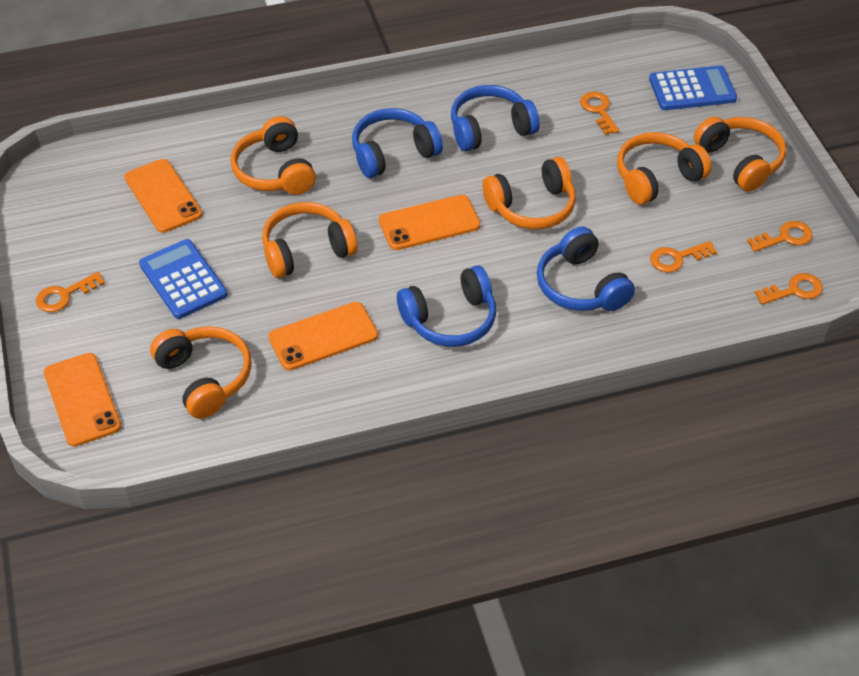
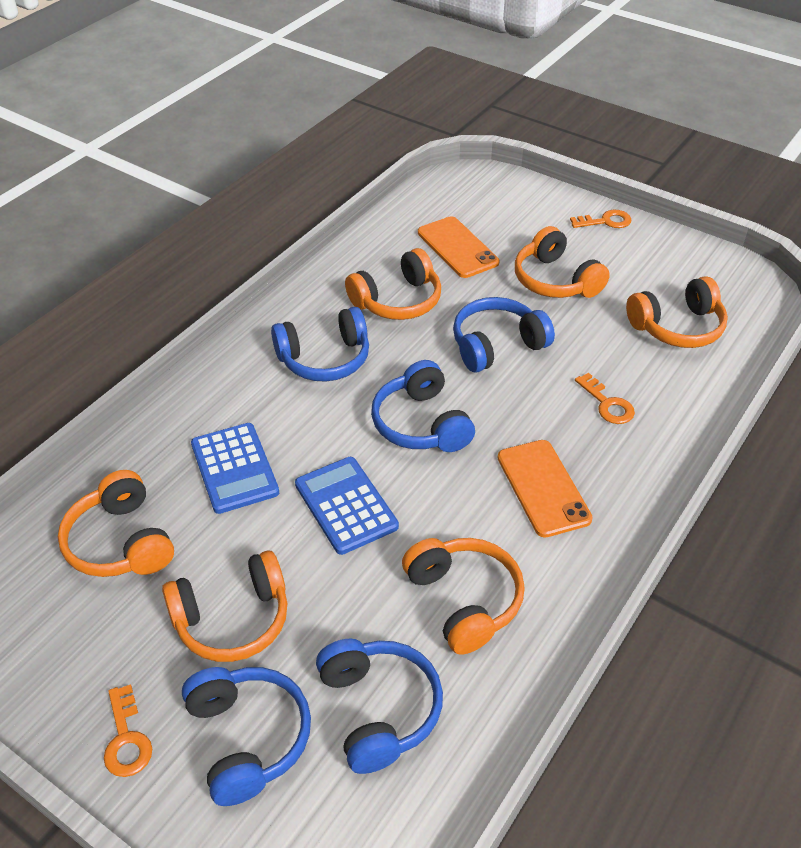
blue headphones: [352,108,443,178] [397,265,496,347] [451,85,540,152] [537,227,635,311] = 4 -> [182,667,311,806] [271,307,369,382] [316,639,443,774] [371,360,475,452] [453,297,555,373] = 5
orange key: [36,272,105,312] [580,92,619,135] [650,241,717,272] [747,221,813,252] [755,273,823,305] = 5 -> [104,684,152,777] [570,210,631,228] [575,373,635,424] = 3
orange phone: [44,353,121,447] [124,159,202,233] [269,302,378,370] [379,195,481,250] = 4 -> [418,216,499,278] [498,440,593,538] = 2

